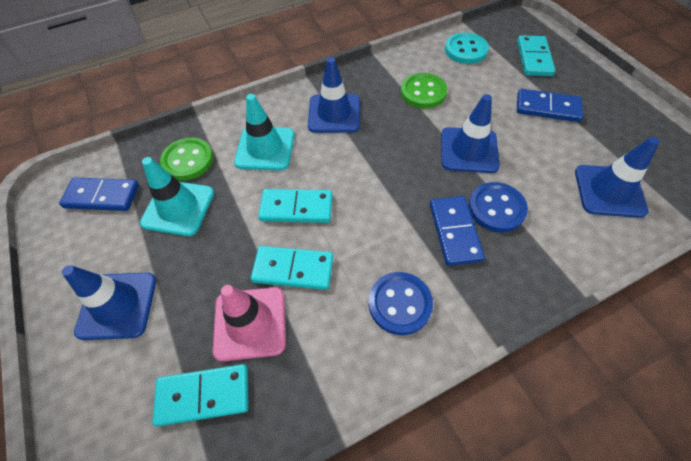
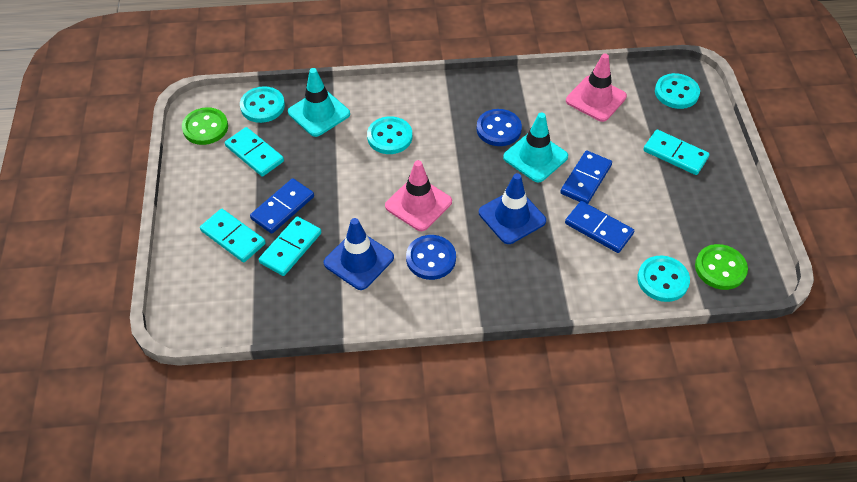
blue traffic cone: [62,265,156,340] [308,57,360,133] [441,94,500,173] [575,137,660,218] = 4 -> [324,218,394,290] [479,173,546,244] = 2
pink traffic cone: [213,285,286,362] = 1 -> [385,160,452,231] [566,54,627,122] = 2
turquoise button: [445,33,489,64] = 1 -> [240,86,285,123] [367,116,412,154] [637,255,690,302] [655,73,700,109] = 4

